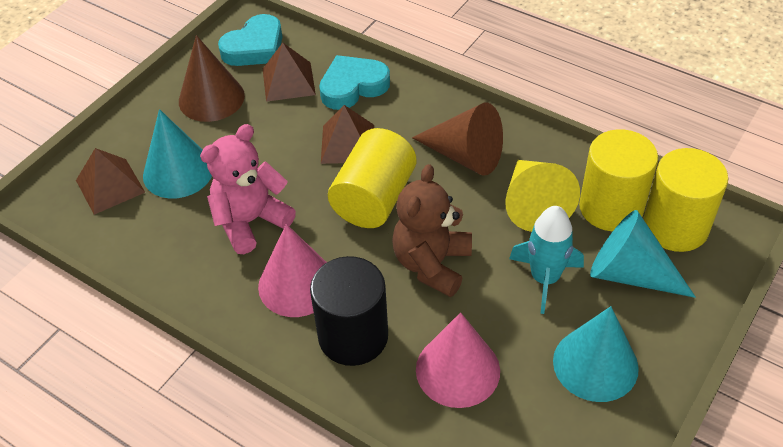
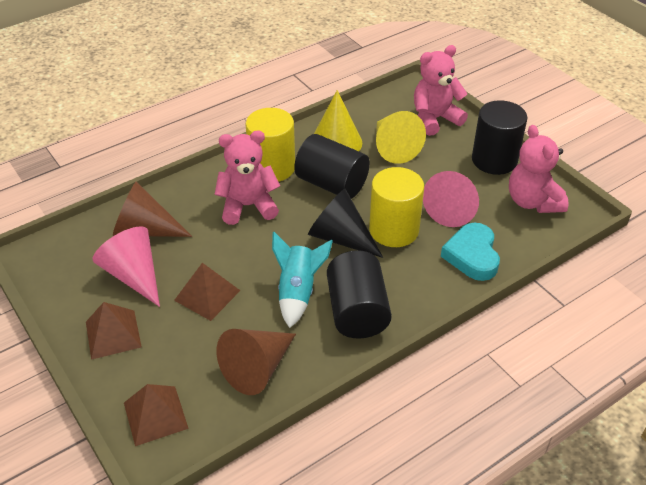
black cone: none = 0 -> [308,189,383,258] = 1
black cylinder: [310,256,388,366] = 1 -> [294,134,370,199] [327,250,392,339] [472,100,527,175] = 3
brown teddy bear: [392,164,472,297] = 1 -> none = 0
pink teddy bear: [200,124,296,254] = 1 -> [215,130,280,225] [414,45,468,136] [509,125,569,213] = 3
turquoise cone: [143,109,212,199] [553,306,639,402] [590,210,696,298] = 3 -> none = 0
turquoise heart: [218,14,282,66] [319,55,390,110] = 2 -> [441,223,500,281] = 1
yellow cone: [505,160,580,232] = 1 -> [314,90,362,151] [376,111,426,164] = 2
yellow cylinder: [328,128,416,228] [579,129,658,231] [643,148,728,252] = 3 -> [246,108,295,182] [369,167,424,247] = 2

